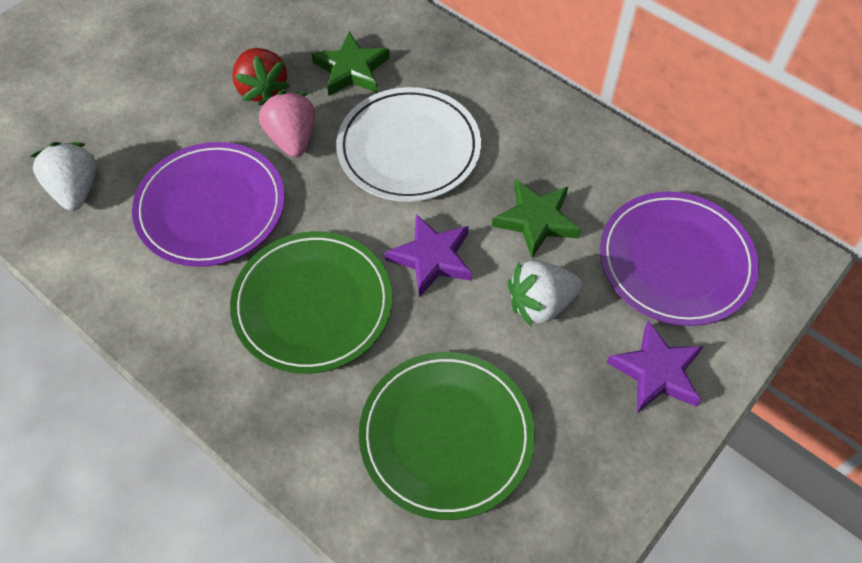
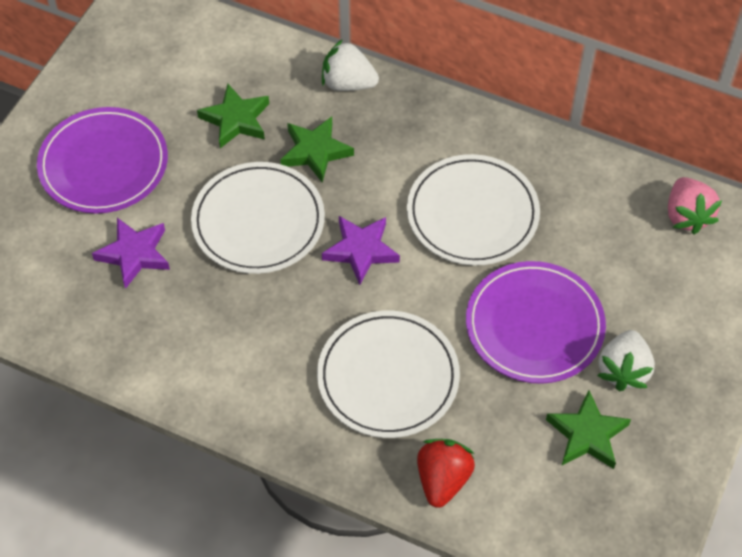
green plate: [230,231,392,374] [359,352,535,520] = 2 -> none = 0
green star: [311,31,390,96] [492,179,581,258] = 2 -> [197,84,269,148] [280,117,354,183] [546,390,631,469] = 3
white plate: [336,87,481,202] = 1 -> [191,162,325,274] [317,311,460,438] [407,154,540,266] = 3

